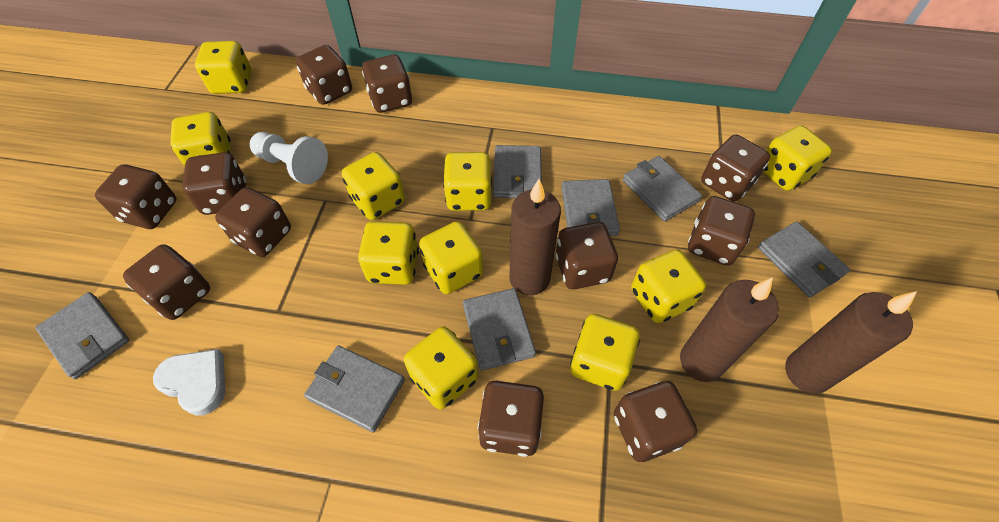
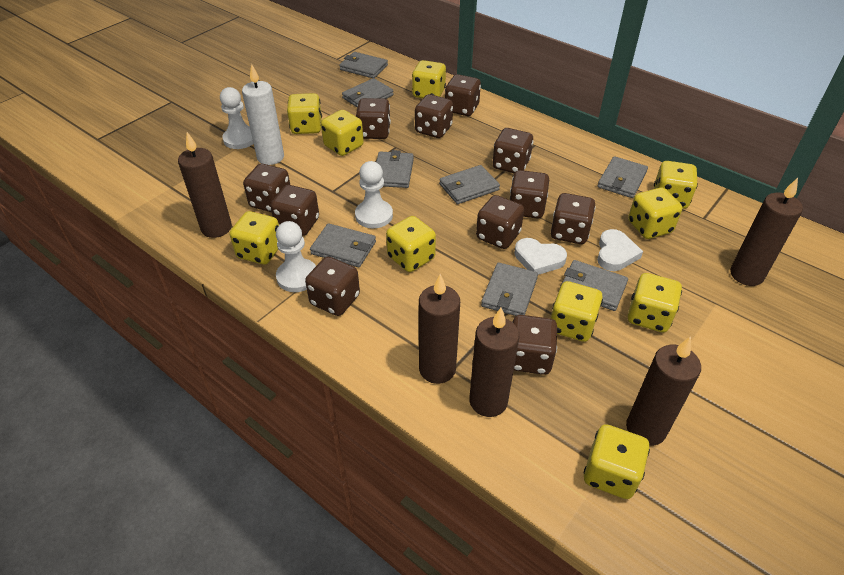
brown candle: [509,179,561,295] [680,277,779,382] [785,291,917,394] = 3 -> [178,132,232,238] [419,274,460,384] [469,307,519,417] [626,336,701,446] [730,178,803,286] = 5
grey wallet: [35,292,129,379] [304,345,405,433] [463,288,536,370] [493,145,542,198] [561,179,620,236] [623,156,702,221] [758,221,850,298] = 7 -> [310,223,376,267] [339,52,388,78] [342,78,394,107] [376,150,414,188] [439,165,500,204] [481,262,538,316] [560,260,628,311] [598,156,648,198] = 8
white candle: none = 0 -> [242,64,284,165] = 1
white heart: [153,349,225,416] = 1 -> [514,238,567,275] [597,229,643,271] = 2
white pawn: [250,132,328,184] = 1 -> [220,87,254,149] [276,221,316,292] [355,161,393,228] = 3

